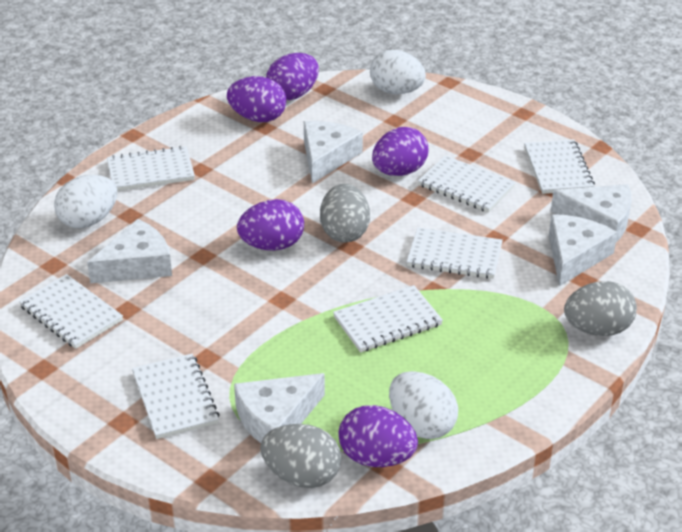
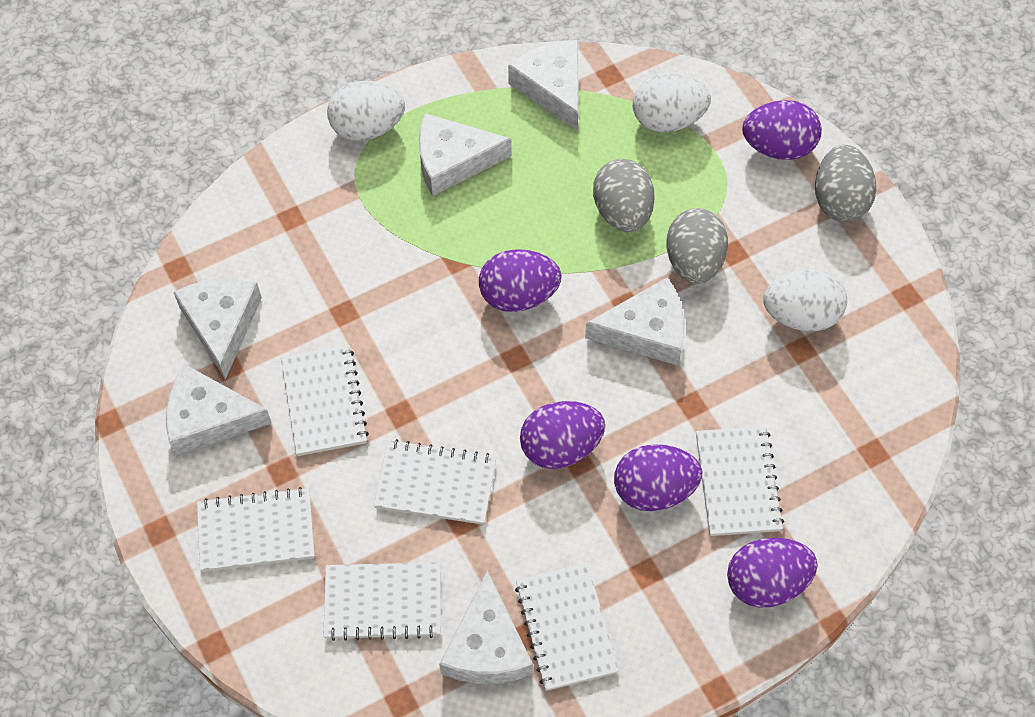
white cheese: [87,219,172,283] [234,373,325,443] [304,121,363,184] [549,214,617,286] [551,184,631,242] = 5 -> [166,364,272,456] [173,278,262,380] [419,113,512,196] [439,570,533,684] [508,40,579,131] [585,277,685,366] = 6
white notebook: [19,274,123,349] [107,146,195,191] [132,354,220,439] [333,285,443,352] [407,227,503,279] [418,155,516,213] [524,139,595,194] = 7 -> [197,487,315,572] [281,345,369,456] [323,562,441,641] [373,439,496,525] [515,563,619,691] [696,426,784,536] = 6

